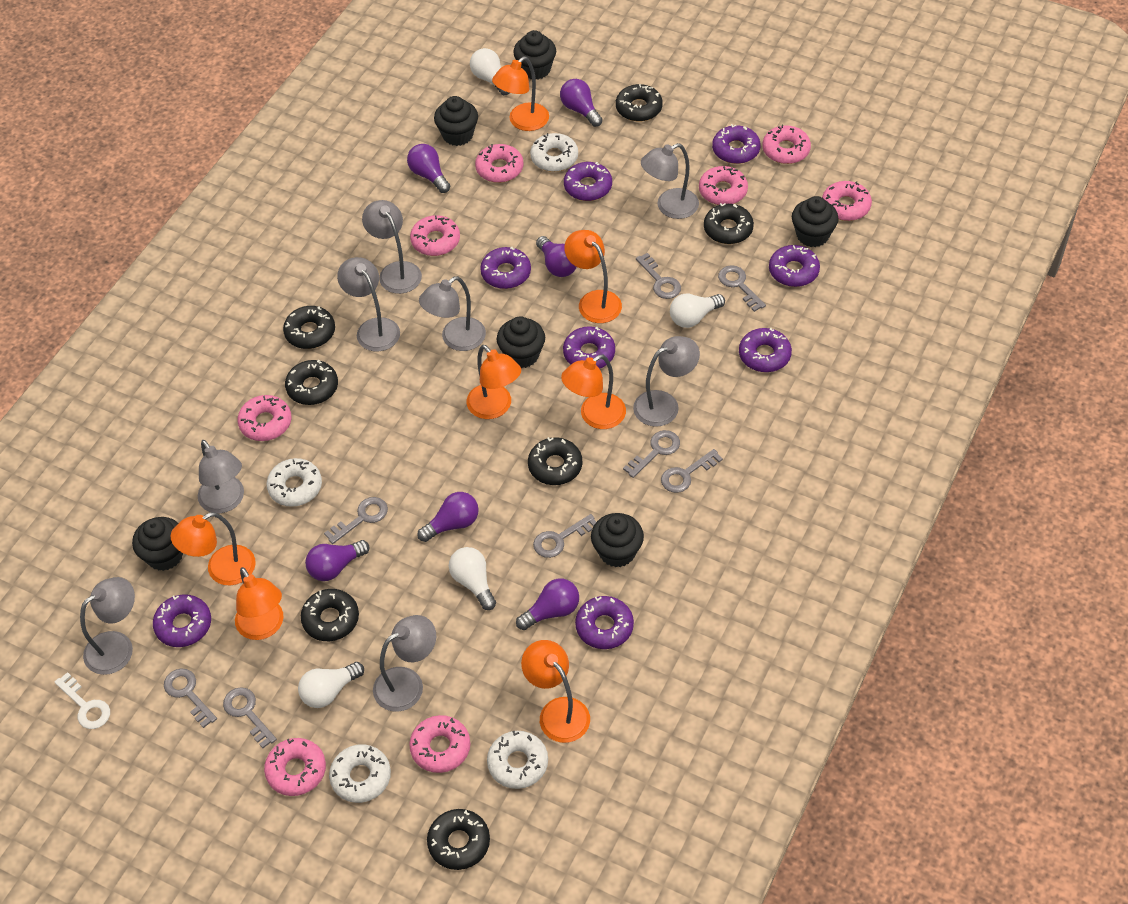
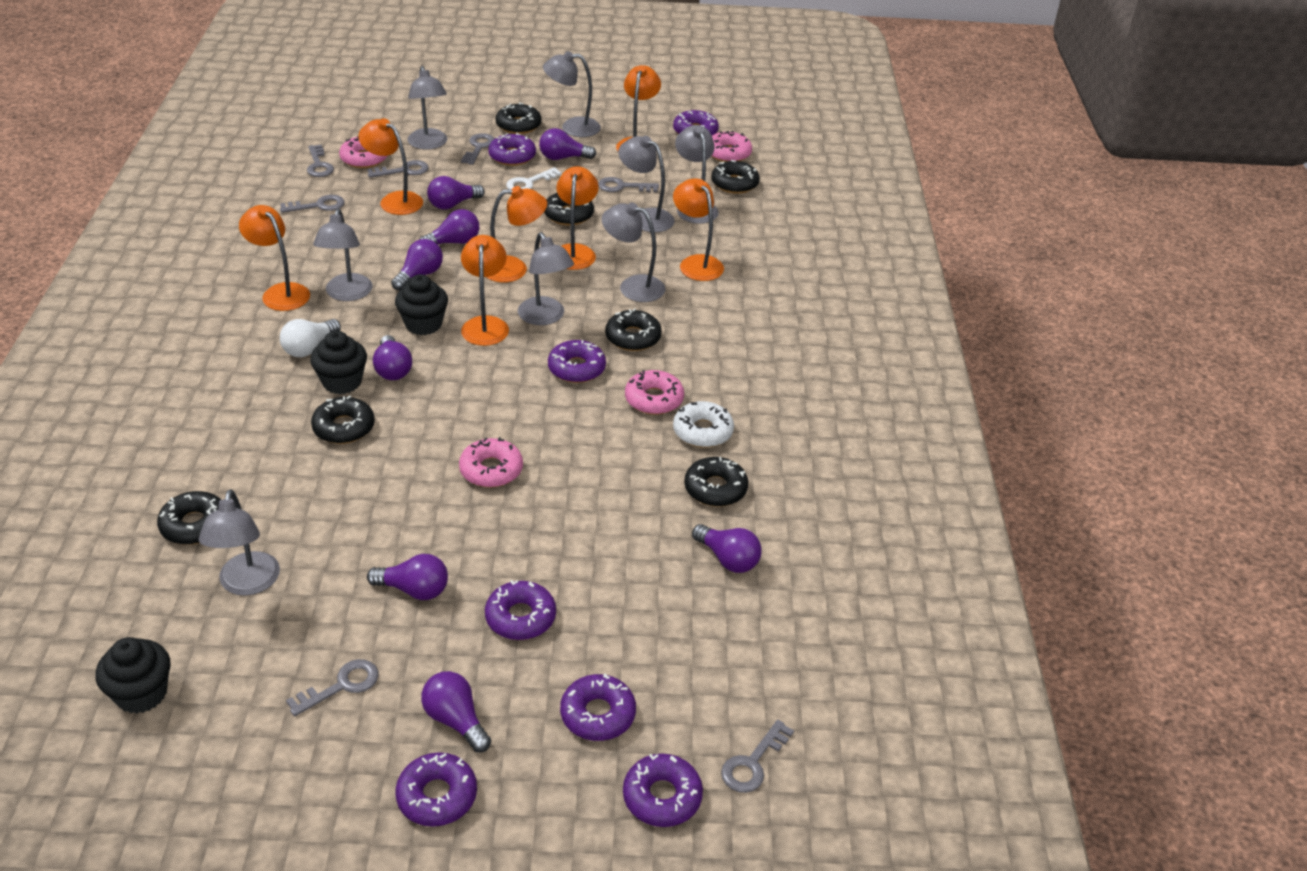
black cupcake: [132,517,183,571] [434,96,478,146] [497,316,545,368] [513,30,556,80] [591,513,644,567] [792,196,839,247] = 6 -> [96,637,171,714] [310,331,367,394] [395,274,448,335] = 3
grey key: [164,669,217,728] [223,687,277,748] [324,497,388,544] [533,514,596,558] [623,430,680,478] [636,253,681,299] [661,449,723,493] [718,265,766,312] = 8 -> [280,195,345,213] [286,659,379,716] [307,145,334,177] [367,160,429,178] [461,133,495,165] [598,177,659,192] [721,720,794,793] = 7
pink donut: [238,395,291,441] [264,738,326,796] [409,715,470,773] [410,215,460,256] [475,144,524,183] [699,166,748,205] [762,125,811,164] [822,181,872,221] = 8 -> [339,136,387,168] [459,437,523,488] [625,370,684,415] [712,131,752,162] = 4
purple donut: [153,594,211,647] [480,247,531,289] [563,326,615,369] [564,162,612,201] [575,596,634,649] [712,124,760,164] [739,328,792,372] [769,245,820,287] = 8 -> [395,752,477,827] [485,580,556,640] [488,133,536,166] [548,340,606,383] [560,673,636,741] [623,754,703,827] [673,110,719,135] = 7
purple light bulb: [305,540,370,581] [407,144,450,193] [417,492,479,542] [516,578,579,630] [536,236,577,277] [560,79,603,127] = 6 -> [367,554,448,600] [373,335,412,380] [391,239,443,291] [419,209,479,244] [421,671,491,752] [427,176,485,209] [539,128,596,160] [692,524,761,573] = 8
white donut: [267,458,322,507] [329,744,391,803] [487,731,548,789] [530,133,578,172] = 4 -> [673,401,734,448] = 1
white light bulb: [298,662,364,708] [449,547,496,610] [470,48,510,95] [670,294,725,328] = 4 -> [280,319,341,357] = 1

